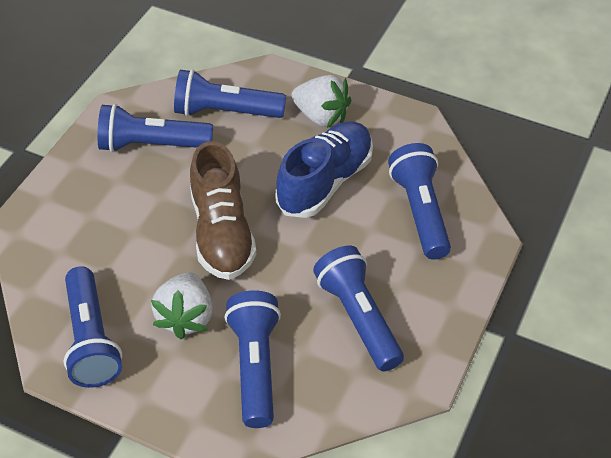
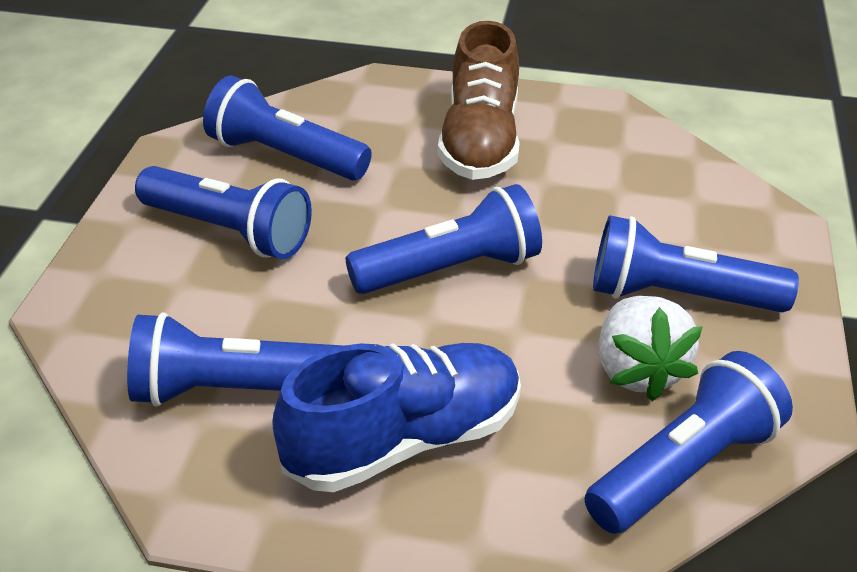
white strawberry: [151,272,213,339] [292,75,352,128] = 2 -> [599,296,702,401] = 1

